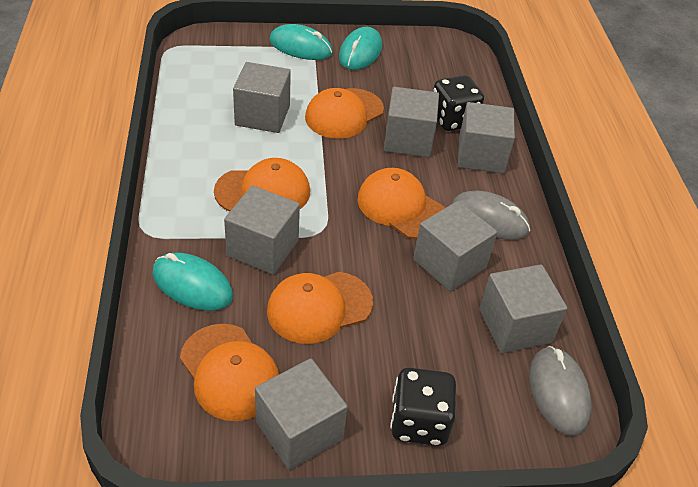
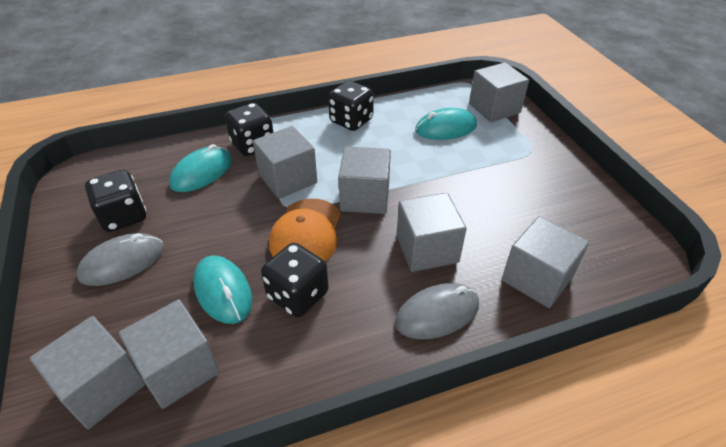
black dice: [390,368,456,446] [433,75,484,131] = 2 -> [85,170,147,232] [225,103,274,156] [261,243,329,317] [328,80,374,131] = 4
orange cap: [180,324,279,421] [214,158,310,212] [267,272,373,344] [305,88,384,139] [357,168,445,239] = 5 -> [269,199,341,261] = 1

